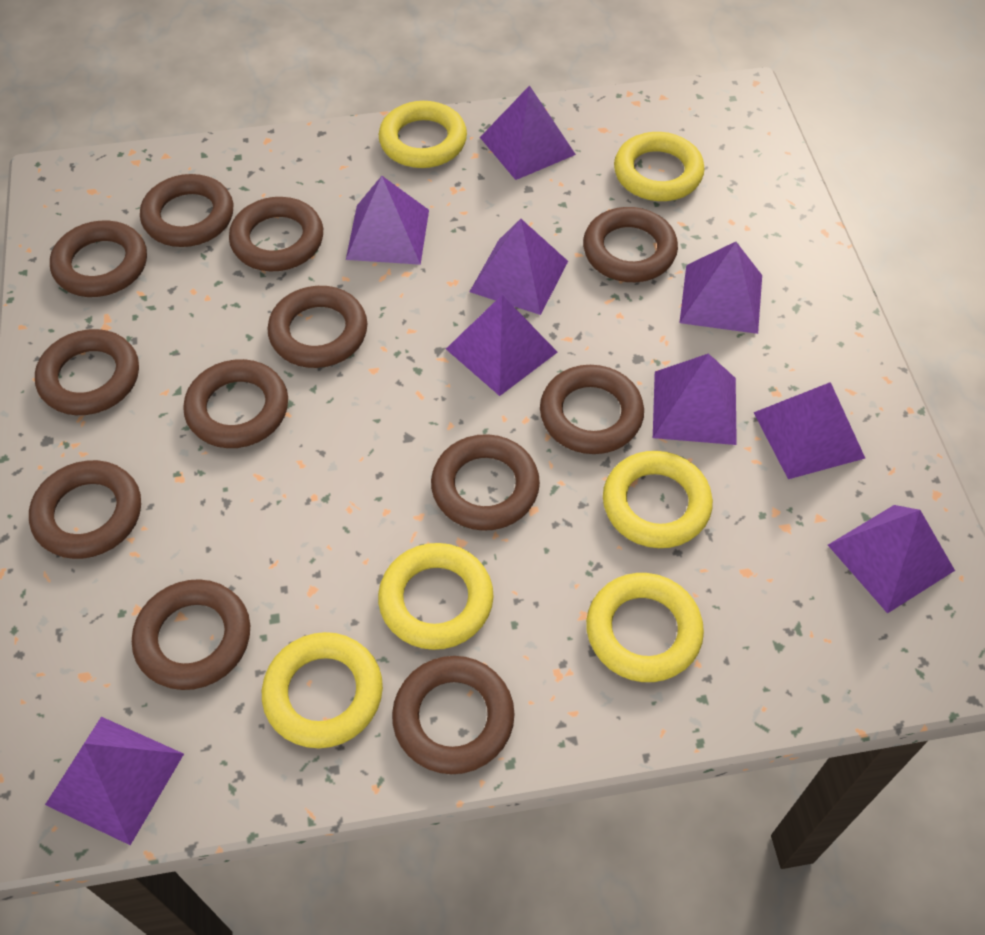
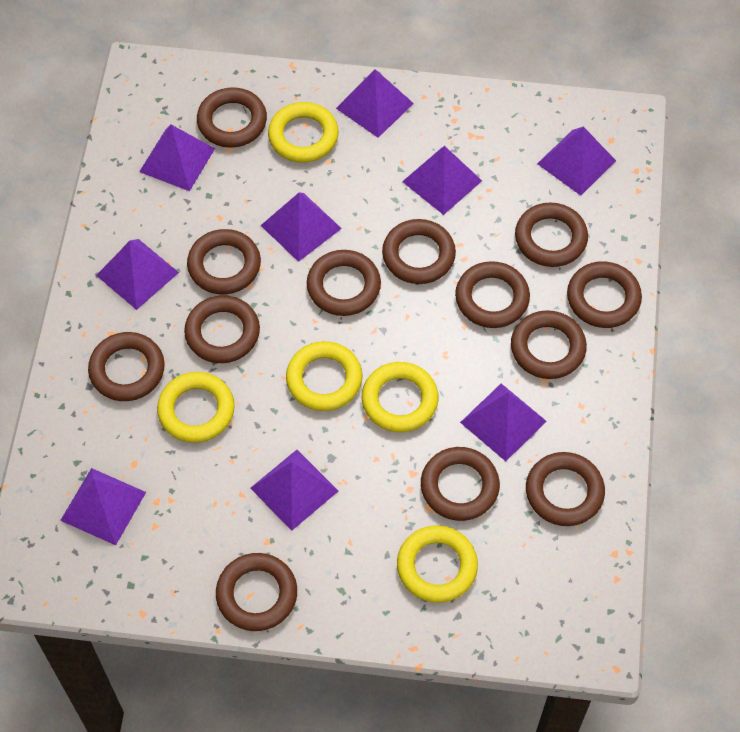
brown ring: [29,460,141,559] [35,329,139,415] [50,221,147,297] [132,579,250,690] [140,174,233,247] [183,359,288,448] [229,197,323,271] [267,286,367,368] [392,656,515,774] [431,434,540,531] [540,365,644,454] [583,207,678,282] = 12 -> [88,332,165,401] [184,295,260,363] [187,229,261,294] [197,87,267,148] [216,553,297,631] [307,250,381,316] [382,219,456,284] [421,447,500,521] [455,261,530,328] [511,310,587,379] [515,202,588,267] [526,452,605,526] [567,261,642,328] = 13
yellow ring: [262,632,383,748] [378,543,494,650] [379,101,467,168] [586,573,704,682] [603,451,713,548] [614,132,705,201] = 6 -> [157,372,235,443] [268,102,339,163] [286,341,363,411] [362,362,438,432] [397,525,478,603] = 5

